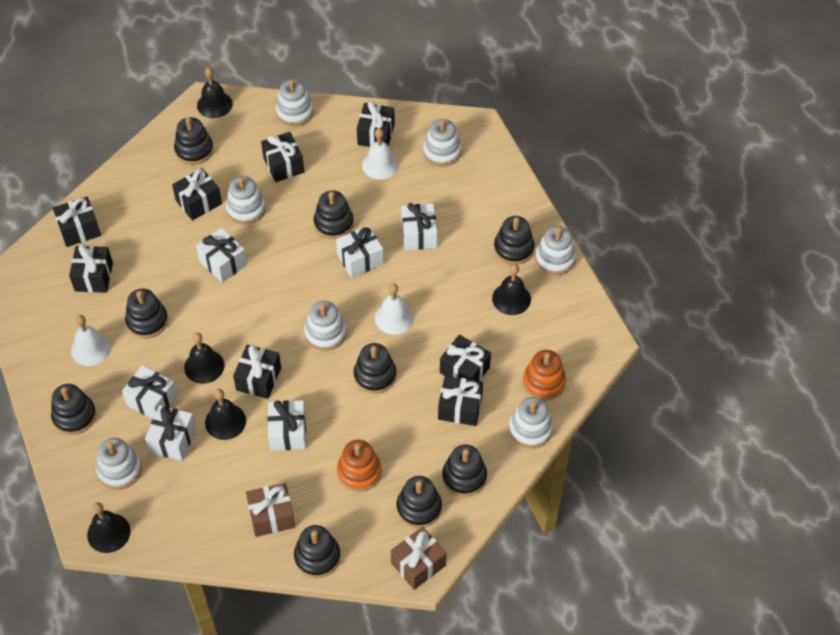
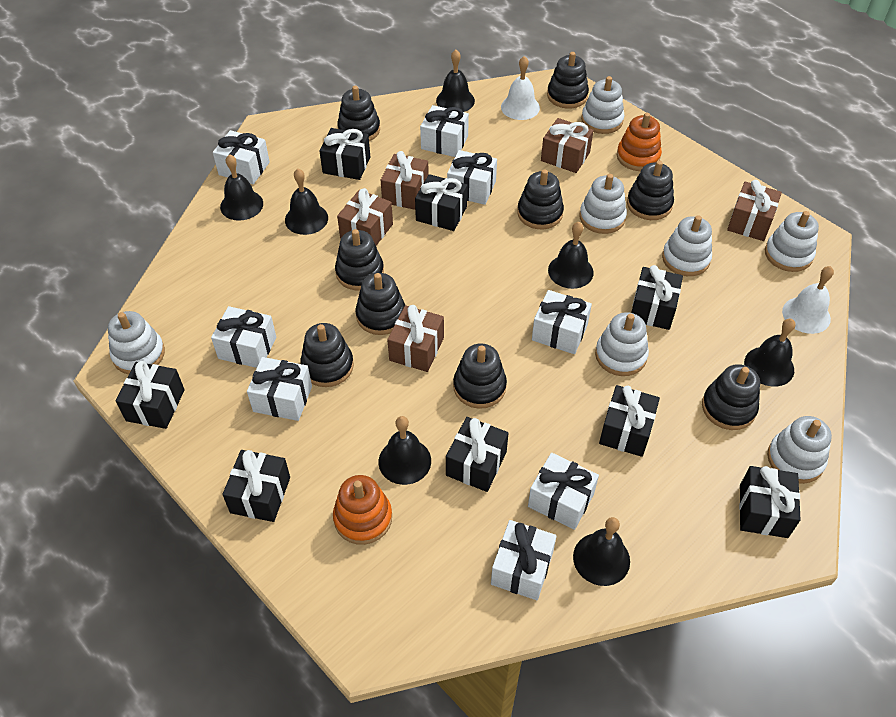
black bell: [87,502,131,553] [184,333,224,384] [197,67,233,118] [205,389,246,440] [492,264,531,315] = 5 -> [220,154,263,221] [285,169,328,235] [378,416,431,485] [436,50,475,112] [548,222,594,289] [573,517,630,586] [744,319,795,387] = 7
brown gift: [246,483,295,537] [391,527,446,590] = 2 -> [337,188,393,246] [381,151,429,210] [387,305,444,372] [541,118,594,173] [727,180,782,241] = 5
white bell: [71,315,111,366] [362,128,399,180] [375,283,414,335] = 3 -> [501,56,540,120] [782,266,834,334] = 2
white gift: [122,365,178,419] [145,405,196,461] [196,228,247,283] [268,400,306,451] [336,226,384,278] [401,203,437,250] = 6 -> [211,306,276,368] [213,130,270,184] [247,357,312,421] [420,105,469,157] [447,150,497,205] [491,520,557,600] [528,453,599,530] [532,290,592,354] = 8

